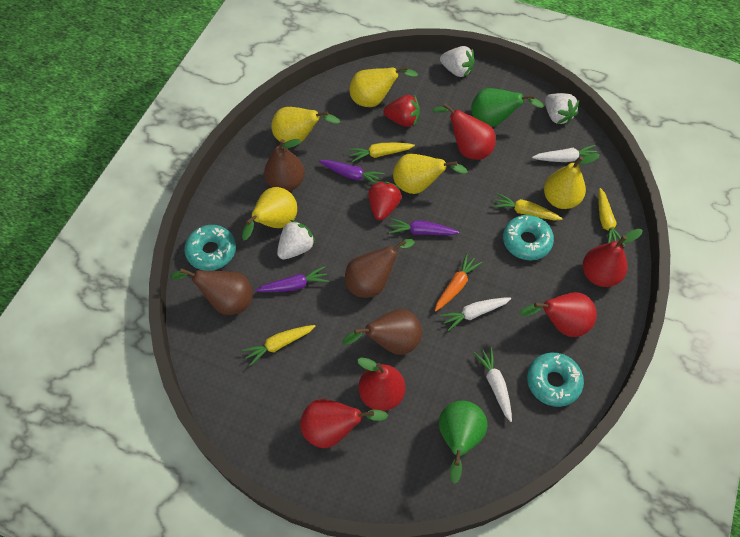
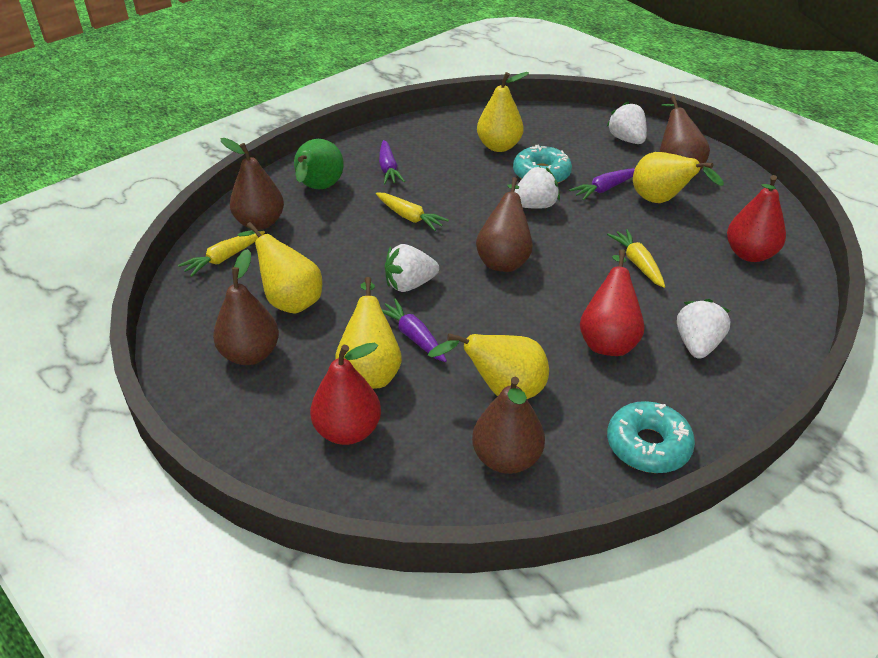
brown pear: [170,268,253,315] [264,139,305,191] [343,309,422,355] [345,239,415,298] = 4 -> [213,249,279,365] [221,138,284,230] [472,377,545,474] [476,177,533,272] [660,96,710,172] = 5
green pear: [439,401,488,484] [471,88,544,127] = 2 -> [294,139,344,189] = 1
orange carrot: [435,253,482,311] = 1 -> none = 0
red pear: [300,399,388,448] [357,357,405,411] [432,103,496,160] [519,292,597,337] [583,229,642,287] = 5 -> [310,343,381,445] [580,249,644,356] [727,175,786,262] = 3
red strawberry: [368,181,402,220] [383,95,420,127] = 2 -> none = 0
turquoise donut: [184,225,236,271] [503,215,554,260] [527,353,584,407] = 3 -> [513,145,572,183] [607,401,695,473] = 2
white carrot: [440,298,511,331] [474,347,512,422] [532,145,599,162] = 3 -> none = 0
white strawberry: [277,220,316,259] [440,46,475,77] [545,93,579,125] = 3 -> [384,244,439,292] [515,167,560,209] [606,101,647,144] [677,299,731,359] = 4
yellow carrot: [242,325,315,366] [349,143,415,162] [493,193,563,221] [599,188,625,246] = 4 -> [178,231,265,277] [376,193,449,231] [607,229,665,288] = 3

